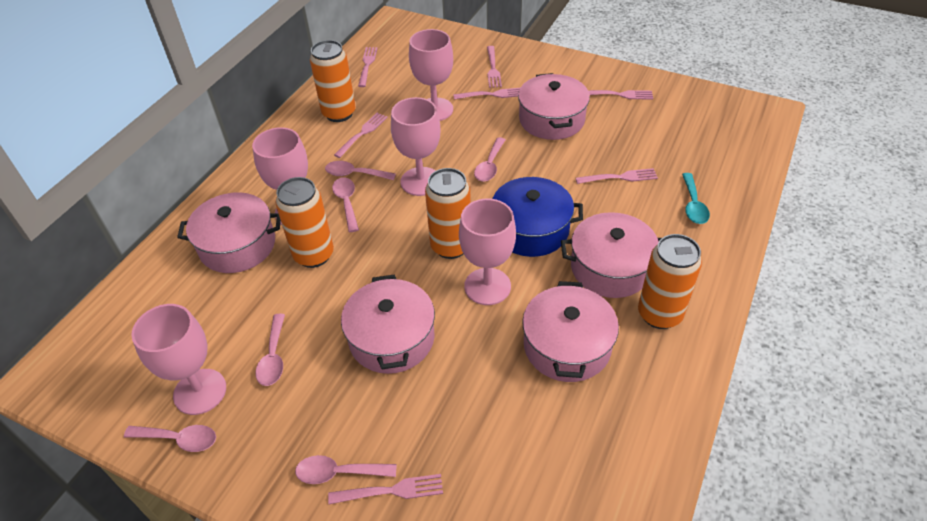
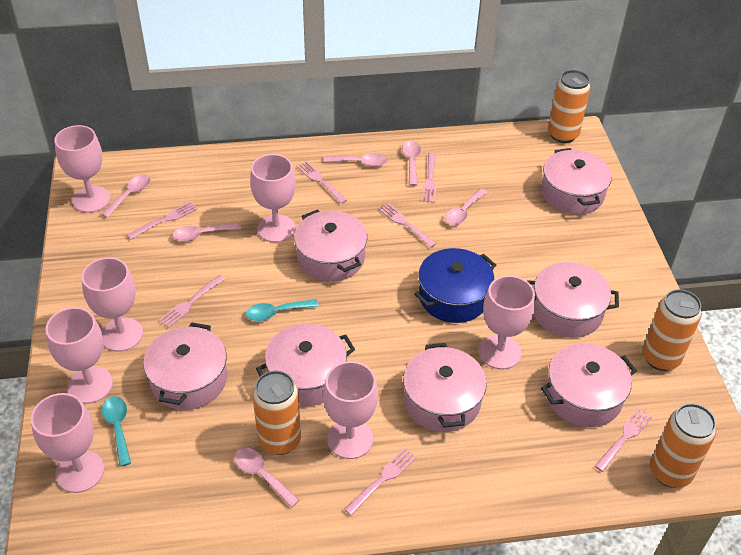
pink goblet: [131,304,226,415] [252,127,308,225] [391,97,440,196] [409,29,453,121] [459,199,516,305] = 5 -> [31,393,104,493] [45,307,113,404] [54,125,111,213] [81,257,143,352] [250,154,296,243] [323,361,378,459] [479,275,535,369] = 7
pink pot: [177,192,281,273] [341,274,435,374] [518,73,590,140] [522,281,619,382] [561,212,662,298] = 5 -> [143,322,227,410] [256,324,355,406] [294,209,367,282] [403,343,487,432] [526,262,619,338] [541,148,612,215] [541,343,637,427] = 7
turquoise spoon: [682,173,710,224] = 1 -> [102,396,131,467] [246,299,319,321] = 2

